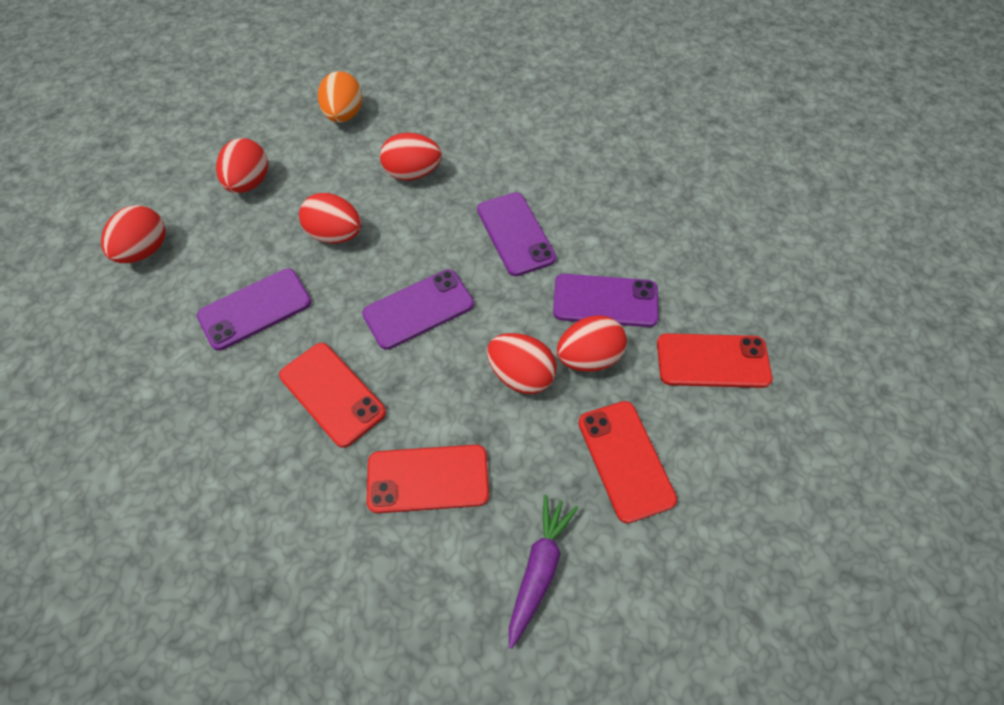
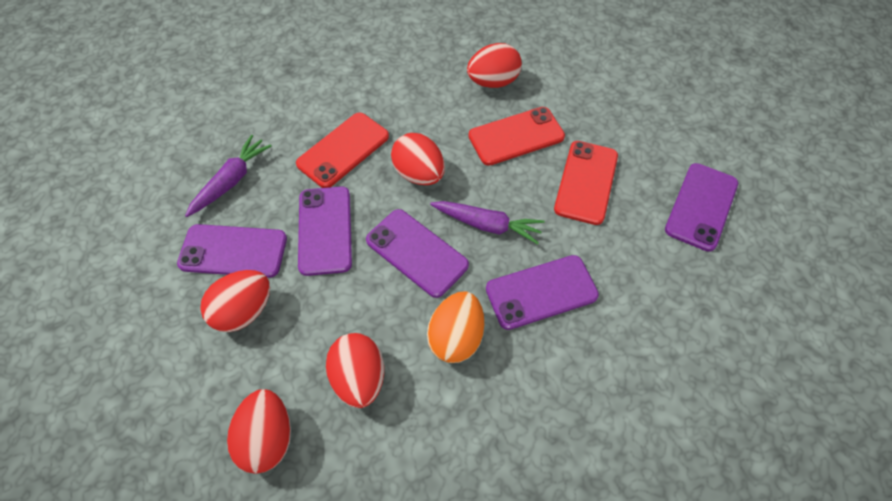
purple carrot: [509,495,578,649] = 1 -> [185,135,272,217] [430,201,545,244] = 2
purple phone: [197,268,311,351] [362,269,474,350] [477,192,556,276] [553,274,659,327] = 4 -> [177,224,287,278] [298,186,352,276] [366,209,469,298] [486,255,599,330] [665,163,738,252] = 5
red egg: [101,205,166,263] [216,138,268,193] [299,193,361,244] [380,133,441,181] [487,333,557,394] [557,315,627,372] = 6 -> [200,270,270,332] [227,389,291,474] [326,333,384,408] [391,133,445,185] [467,43,522,88] = 5
red phone: [279,343,386,448] [367,445,489,513] [578,401,677,524] [657,333,772,388] = 4 -> [296,113,389,188] [468,107,565,166] [554,141,618,225] = 3

